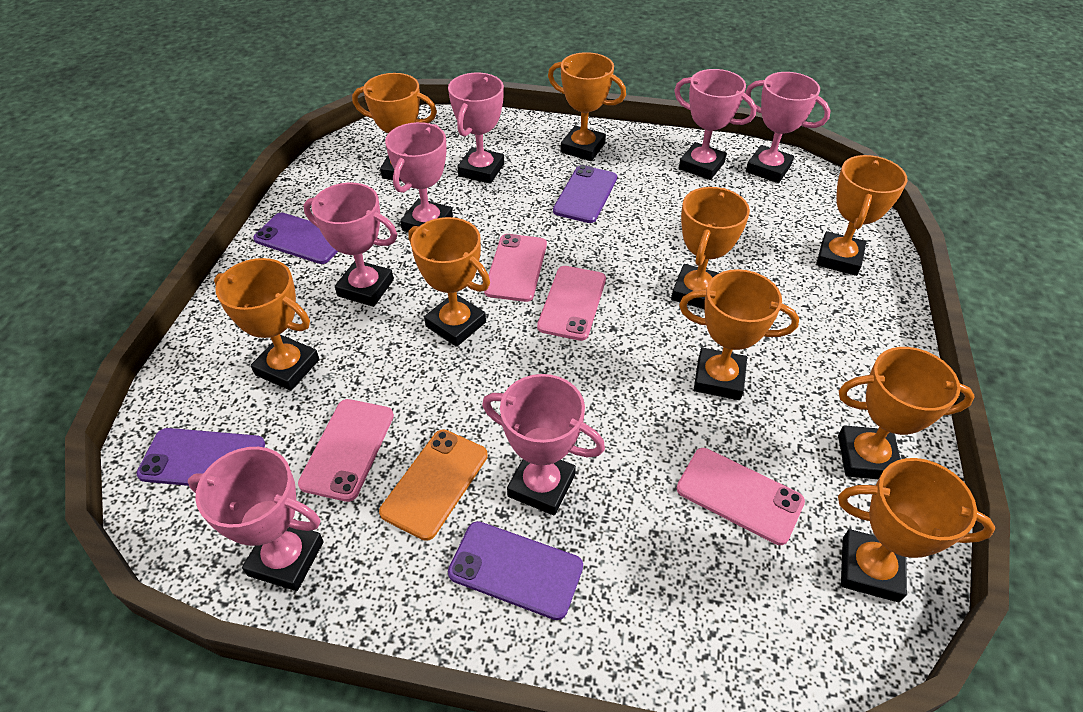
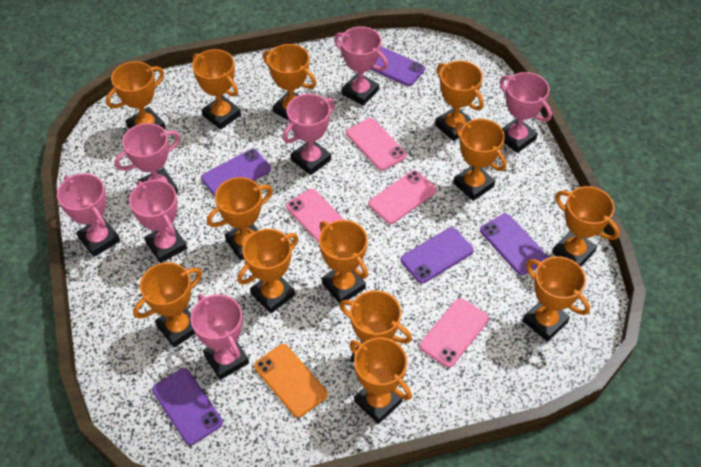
orange trophy: [214,258,319,391] [352,73,437,181] [408,217,490,347] [548,52,626,161] [671,187,750,309] [679,269,799,400] [816,155,907,276] [838,347,975,479] [838,458,995,602] = 9 -> [106,61,165,129] [133,262,202,348] [192,49,241,130] [207,177,273,261] [237,229,298,313] [263,44,317,120] [319,220,368,304] [339,290,412,362] [350,338,412,424] [435,61,484,141] [453,119,507,201] [523,256,590,342] [552,186,620,266] = 13
purple phone: [136,428,265,486] [253,213,338,264] [448,521,583,620] [553,165,617,223] = 4 -> [152,368,223,445] [201,149,271,197] [370,46,425,86] [401,227,474,283] [480,214,548,275] = 5

